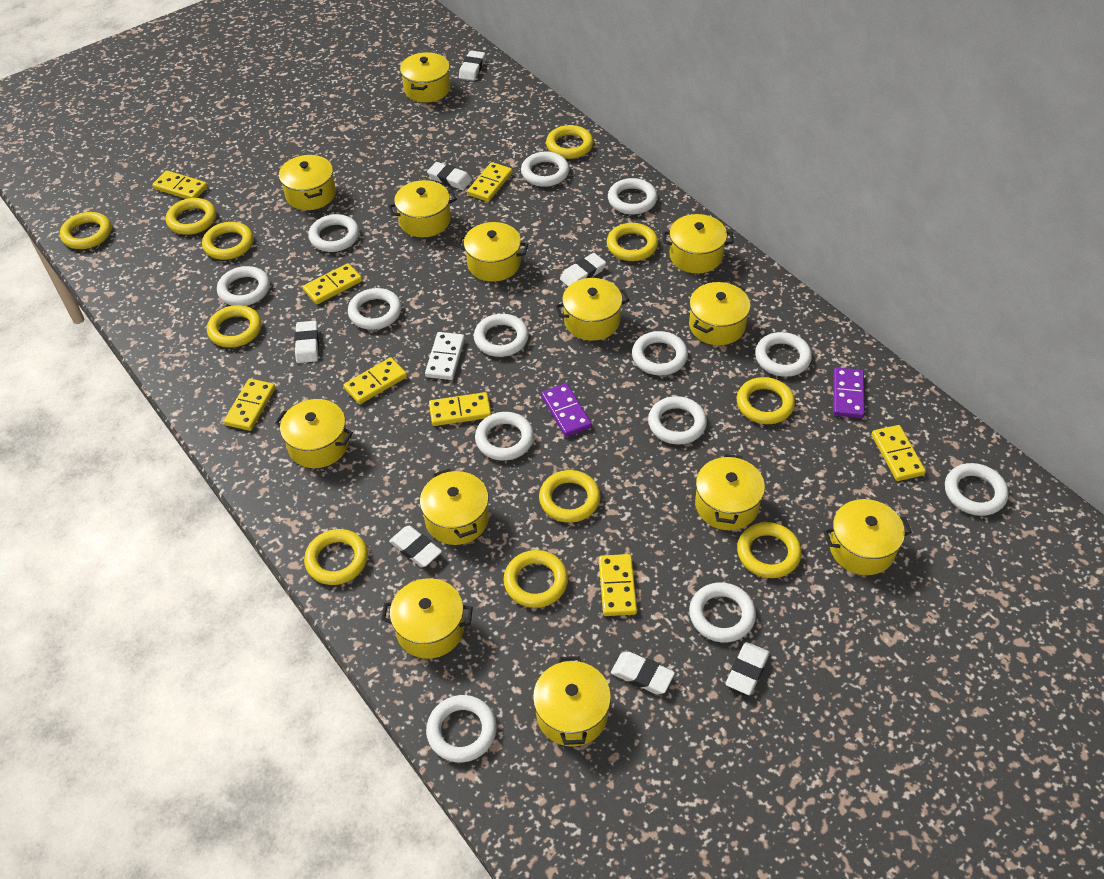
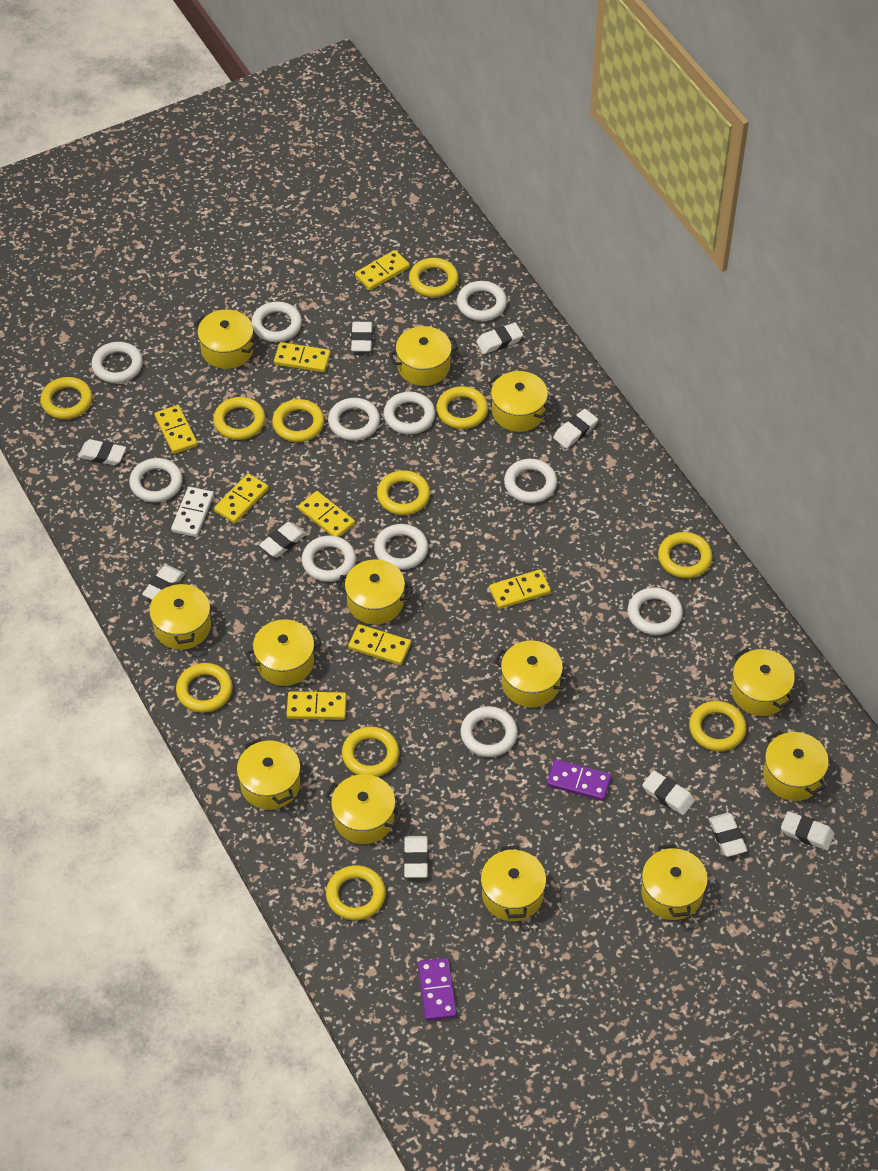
white eraser: [294,321,319,363] [389,526,442,567] [427,162,472,190] [459,51,485,81] [560,253,606,286] [611,652,675,694] [726,642,770,695] = 7 -> [78,439,126,465] [142,565,185,600] [259,522,306,557] [351,322,373,352] [404,836,428,878] [476,323,523,354] [553,409,598,448] [642,771,695,815] [708,813,748,857] [781,811,835,850] = 10
white ring: [217,266,270,306] [308,214,359,252] [348,288,402,330] [426,695,497,763] [474,314,529,357] [475,412,534,461] [521,152,569,187] [608,178,657,215] [632,331,688,376] [648,396,707,445] [689,582,756,643] [755,332,812,377] [945,463,1009,516] = 13 -> [91,342,143,383] [129,458,183,502] [251,302,302,342] [302,536,356,582] [328,398,380,441] [374,524,428,570] [384,392,435,434] [457,281,507,321] [460,706,518,757] [504,459,557,503] [628,587,683,635] = 11

